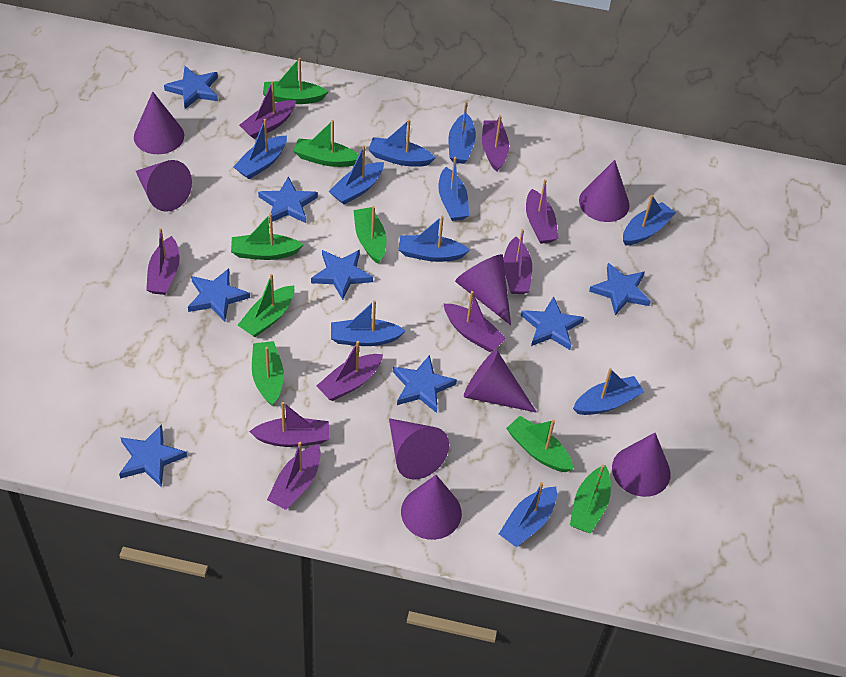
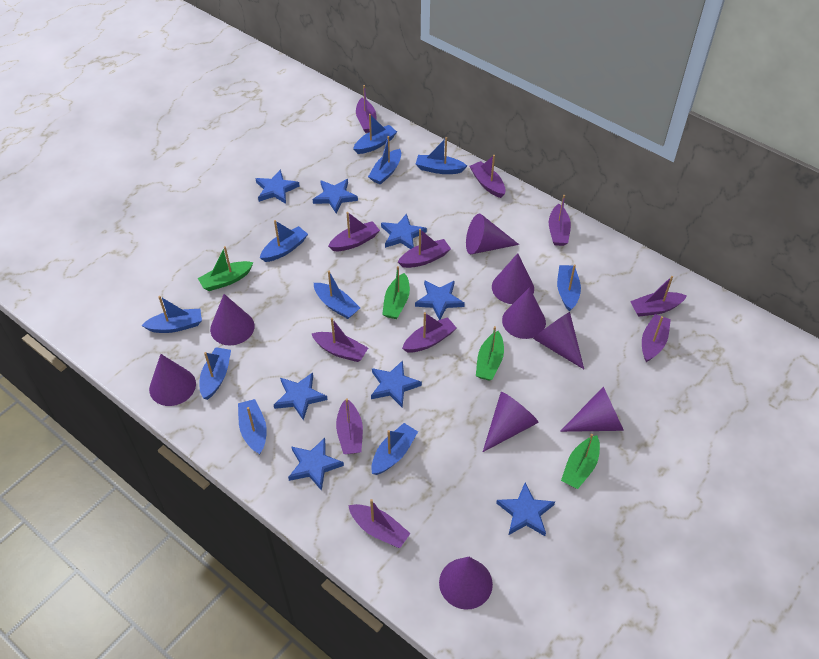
green boat: [231,213,303,260] [238,274,294,337] [252,341,284,406] [263,58,329,104] [294,120,359,167] [353,206,387,264] [506,416,574,472] [570,465,611,533] = 8 -> [198,246,253,291] [382,266,410,319] [476,326,504,381] [561,434,600,489] = 4
purple boat: [146,228,180,295] [239,81,296,139] [249,402,329,447] [267,442,321,510] [317,341,383,401] [444,291,507,352] [482,115,509,172] [504,229,532,294] [526,179,559,244] = 9 -> [312,318,368,362] [328,212,380,251] [336,398,363,454] [348,499,411,548] [356,85,377,133] [398,229,451,268] [402,312,456,353] [469,155,506,198] [549,195,571,246] [630,276,687,317] [642,314,671,362] = 11
purple cone: [134,92,184,154] [136,160,192,212] [389,418,449,479] [401,475,462,540] [455,254,511,325] [464,350,537,413] [579,160,630,222] [612,433,671,497] = 8 -> [149,354,196,406] [210,294,255,345] [439,557,493,610] [466,213,519,254] [483,392,539,452] [492,253,534,304] [502,287,546,339] [533,312,584,369] [560,386,624,432] = 9

